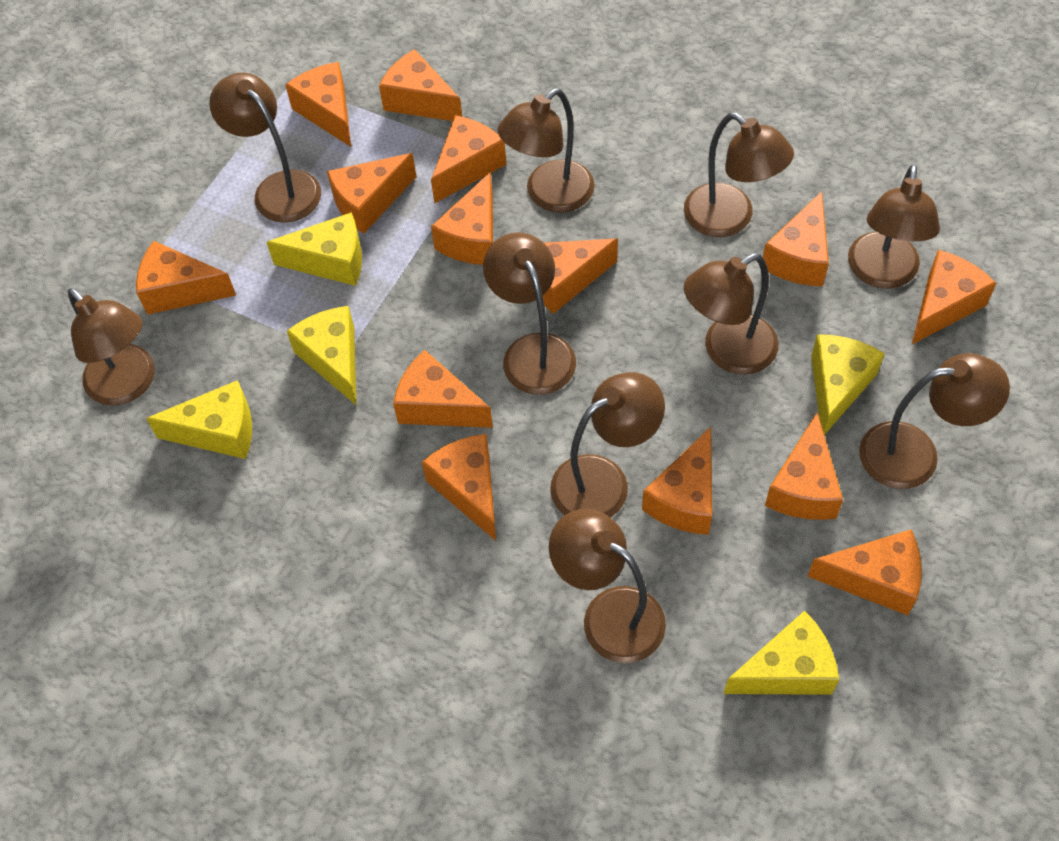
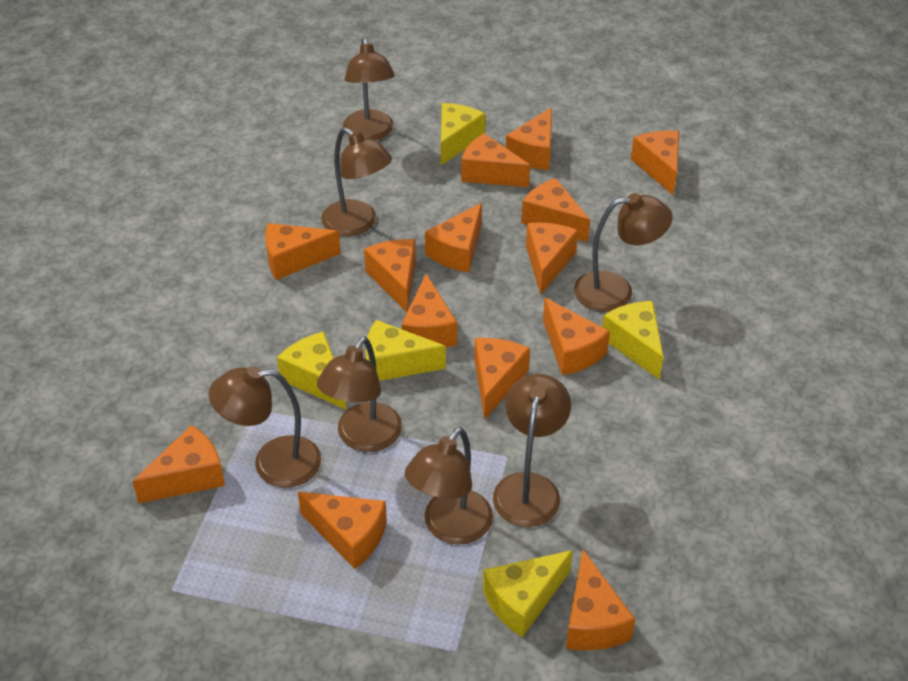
brown lamp: [68,288,155,406] [209,73,321,223] [483,233,576,395] [498,88,595,213] [549,509,666,663] [550,372,665,518] [684,113,794,237] [684,253,779,374] [848,164,940,288] [859,353,1010,489] = 10 -> [209,366,321,487] [317,337,402,452] [321,127,392,236] [343,37,395,140] [405,427,493,545] [493,374,571,527] [574,193,673,312] = 7

